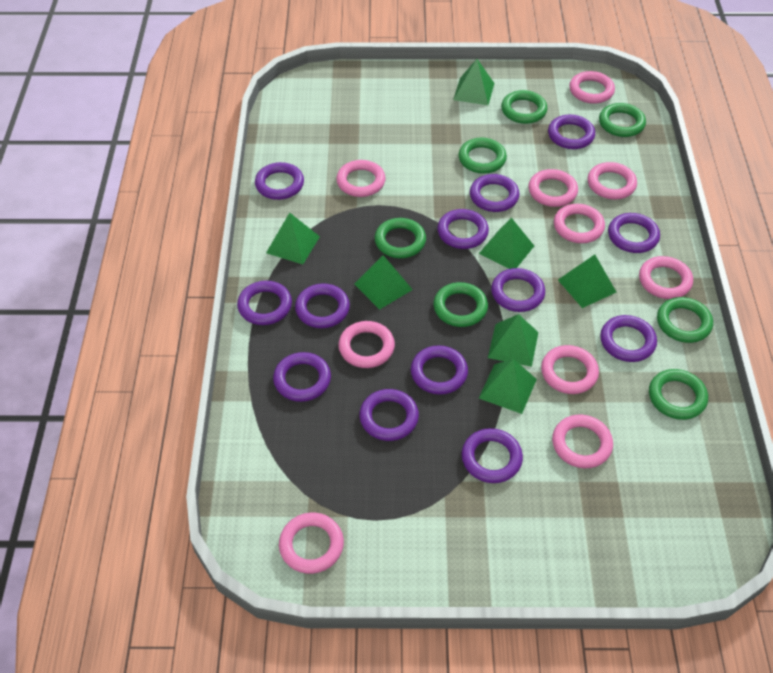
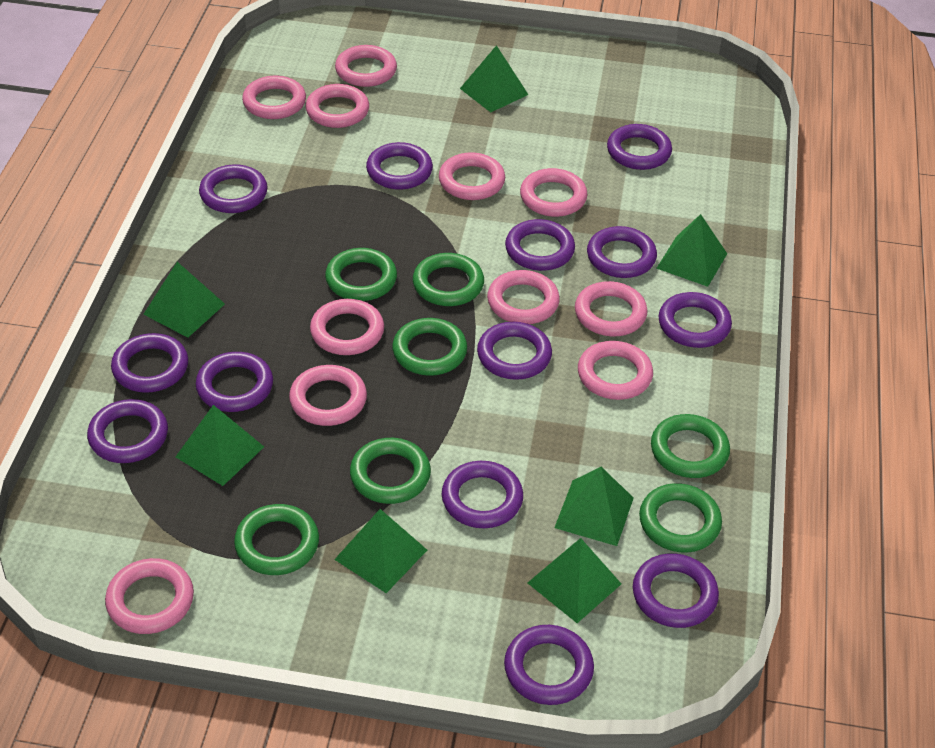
pink ring: [279,513,344,574] [336,160,385,197] [338,321,395,368] [528,169,578,207] [541,345,599,394] [552,415,613,468] [554,204,605,243] [569,71,615,104] [588,162,637,200] [639,256,693,299] = 10 -> [105,558,194,634] [242,76,306,119] [289,365,367,426] [305,84,369,128] [310,299,384,355] [335,45,397,87] [439,152,505,200] [487,270,560,324] [520,168,587,217] [575,281,648,336] [578,341,653,400] = 11

